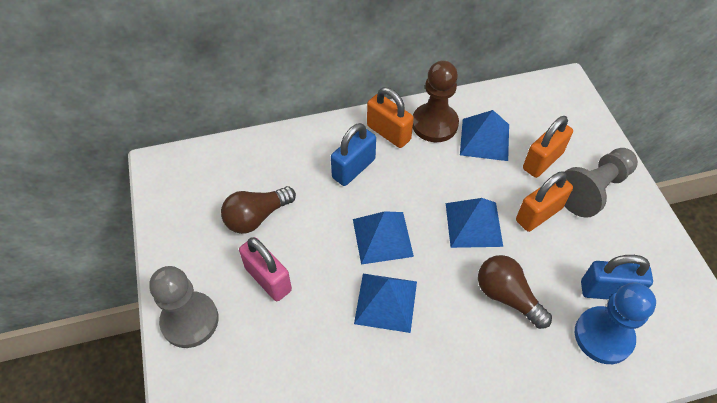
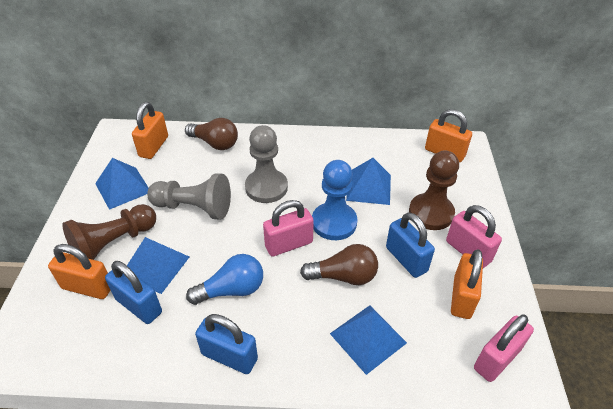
blue light bulb: none = 0 -> [186,254,263,305] = 1
blue padlock: [331,123,376,186] [581,255,653,300] = 2 -> [105,261,162,324] [195,314,258,374] [386,212,435,278] = 3
brown pawn: [413,60,459,142] = 1 -> [62,204,156,260] [409,151,459,230] = 2
orange padlock: [367,87,414,148] [516,171,573,232] [523,116,573,178] = 3 -> [48,244,110,299] [132,102,168,159] [425,109,472,162] [451,249,483,319] = 4
pink padlock: [239,237,292,301] = 1 -> [263,200,314,257] [446,205,502,268] [474,314,534,382] = 3

